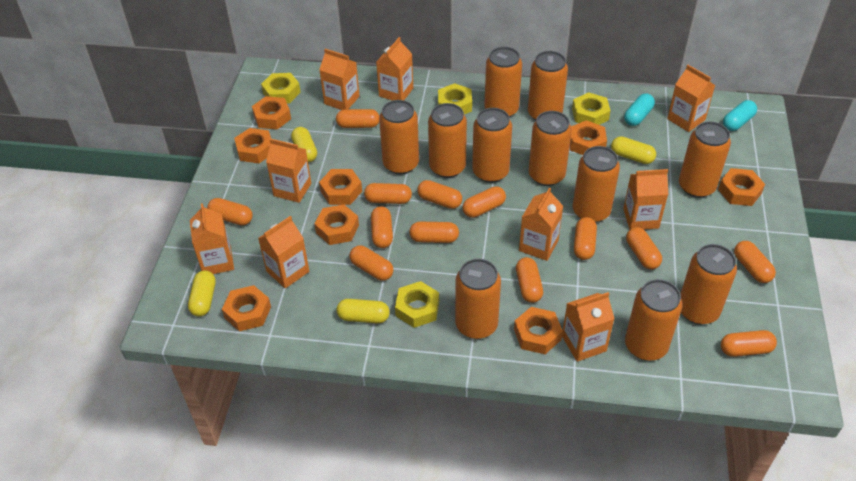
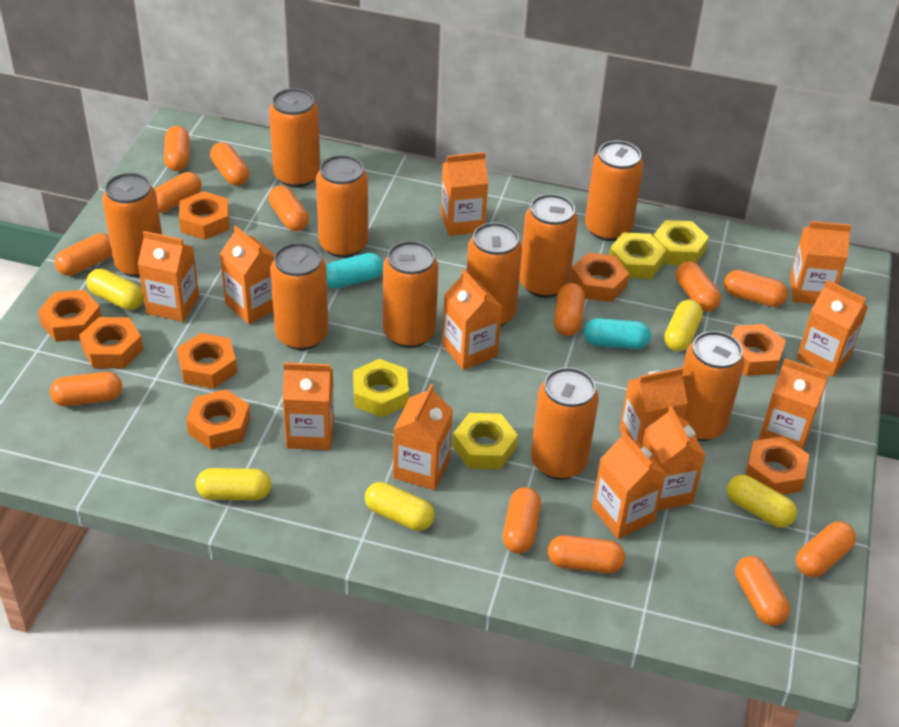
orange can: [379,100,419,174] [428,103,467,178] [455,259,501,339] [472,108,512,183] [484,47,522,117] [528,51,568,121] [529,111,572,186] [573,146,620,223] [625,279,682,361] [679,122,731,198] [680,244,737,325] = 11 -> [102,173,162,277] [269,88,320,188] [270,243,329,350] [316,155,368,258] [383,241,439,348] [467,222,522,327] [519,194,578,298] [531,367,599,480] [585,140,644,241] [682,331,745,441] = 10
orange carton: [190,203,234,274] [258,216,309,288] [266,138,311,203] [319,49,360,110] [376,37,413,101] [519,188,563,261] [562,292,615,362] [623,169,668,230] [667,65,715,132] = 9 -> [138,231,199,322] [220,226,274,324] [283,362,334,450] [393,384,453,490] [441,152,488,236] [442,269,502,370] [592,431,666,539] [620,367,688,445] [642,406,706,511] [759,358,829,450] [790,221,852,304] [797,280,868,377] = 12
yellow capsule: [188,270,216,317] [291,127,317,162] [337,299,390,324] [611,136,656,164] = 4 -> [86,269,144,310] [196,468,271,500] [365,482,435,531] [664,300,703,351] [727,475,797,528] = 5

